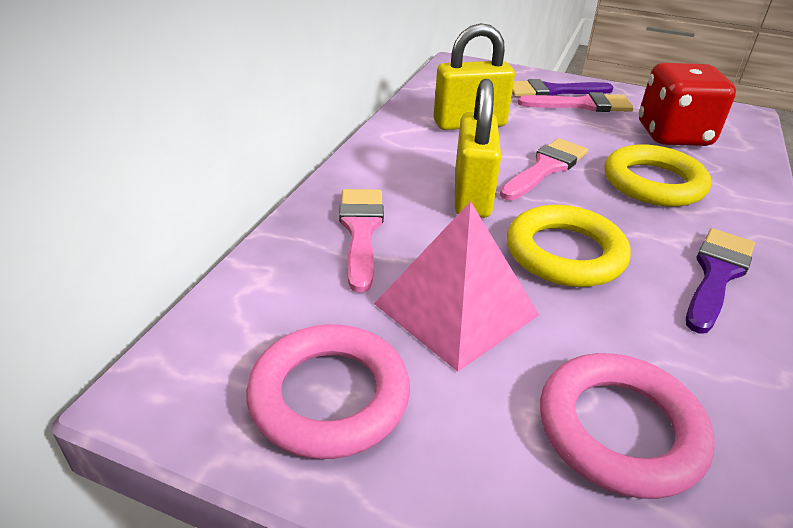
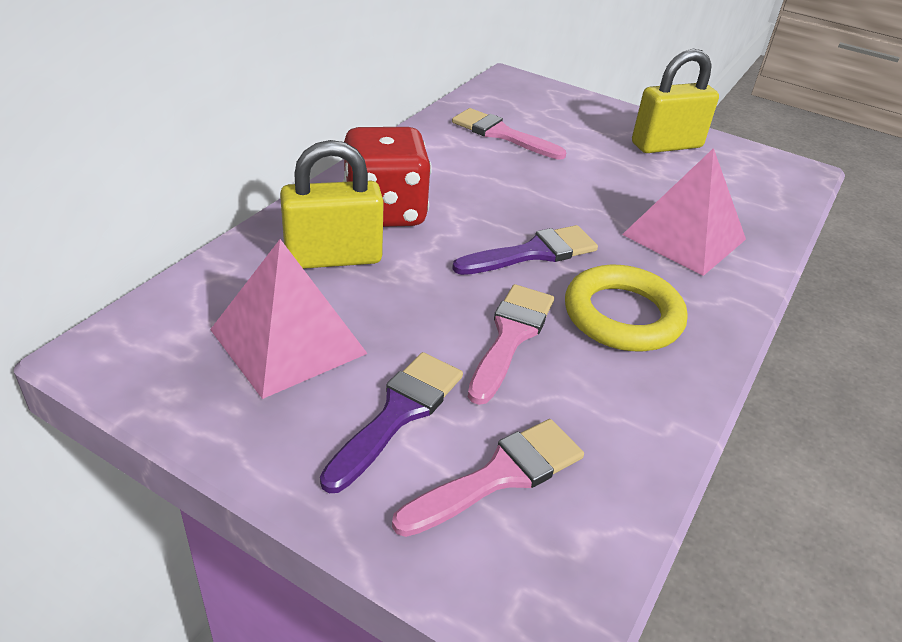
pink pyramid: [374,201,539,372] = 1 -> [210,239,368,399] [622,148,746,276] = 2
pink ring: [246,324,410,459] [540,353,715,499] = 2 -> none = 0
yellow ring: [507,205,630,287] [605,144,711,207] = 2 -> [565,265,687,351] = 1

